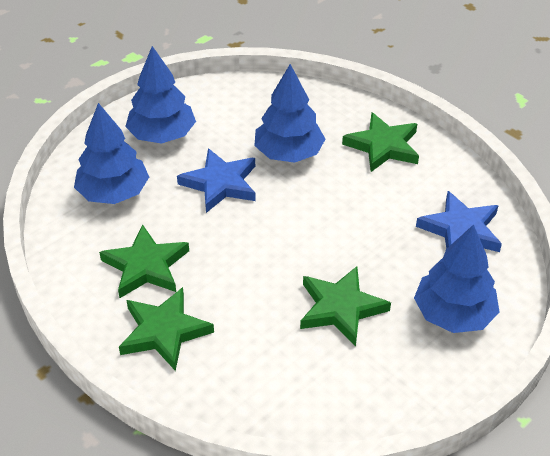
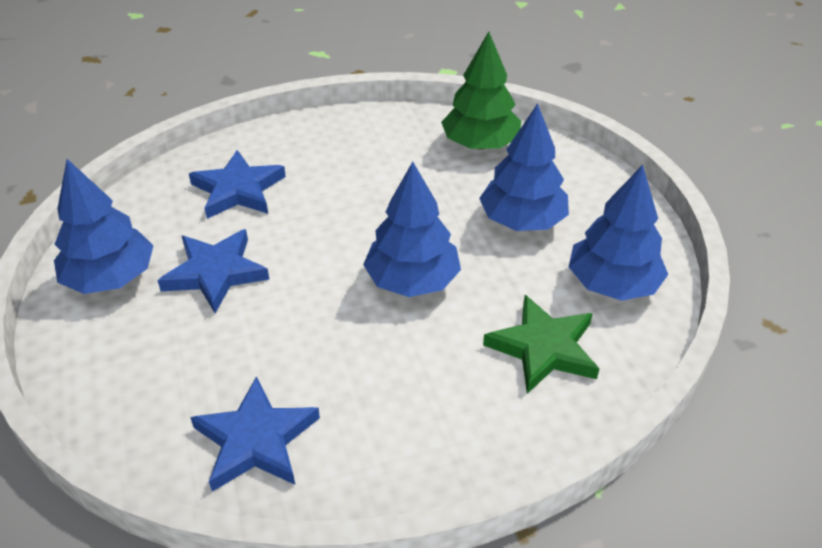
blue star: [177,148,256,213] [416,191,502,252] = 2 -> [158,229,269,313] [189,150,286,219] [190,376,320,492] = 3
green star: [99,225,189,298] [119,287,214,371] [300,266,391,346] [342,113,419,172] = 4 -> [483,295,599,394] = 1
green tree: none = 0 -> [441,32,521,150] = 1

